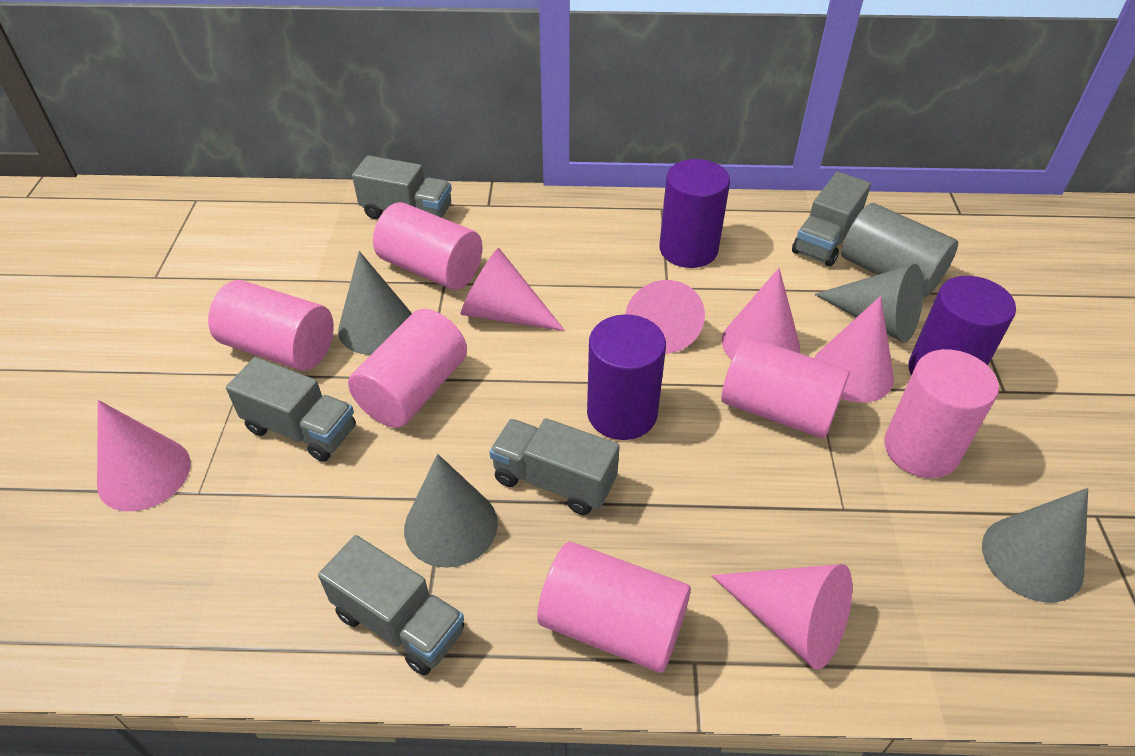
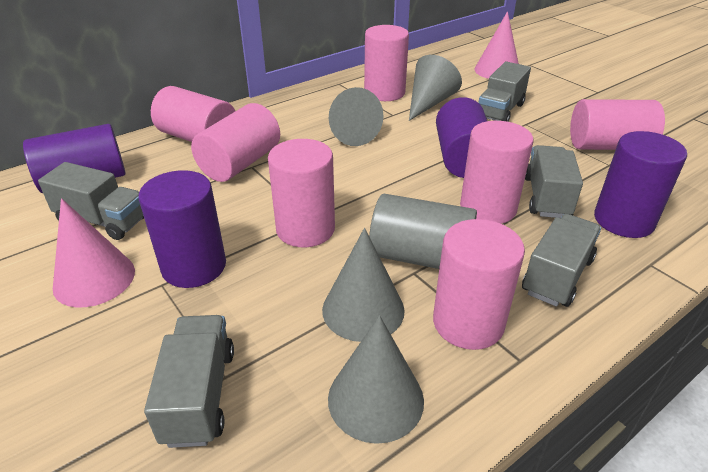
pink cone: [97,400,191,511] [460,248,565,331] [625,280,705,354] [711,564,852,670] [722,268,800,360] [814,296,894,403] = 6 -> [53,198,135,308] [474,11,519,79] = 2
pink cylinder: [208,280,334,371] [348,309,467,428] [373,202,482,290] [537,542,691,673] [721,336,850,439] [884,349,999,478] = 6 -> [151,86,235,142] [191,103,280,182] [268,139,335,247] [364,25,409,101] [433,219,525,350] [460,121,533,224] [570,99,665,150] = 7
purple cylinder: [587,314,666,440] [659,159,730,268] [908,276,1016,375] = 3 -> [23,124,126,193] [139,170,226,288] [436,97,487,178] [594,131,687,238] = 4

